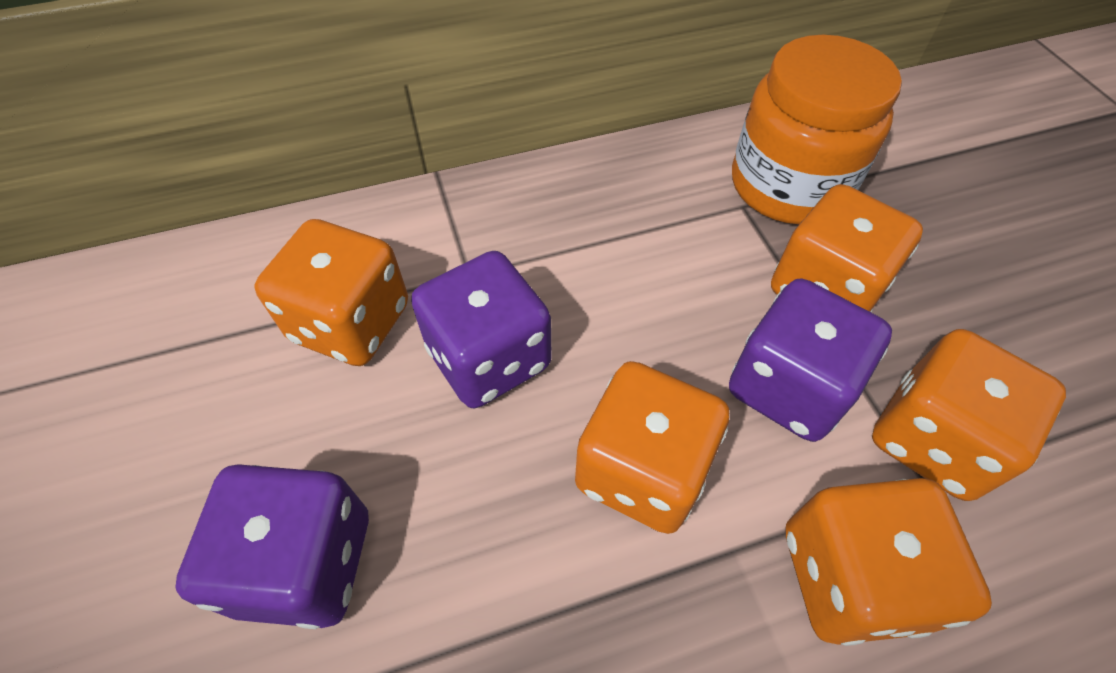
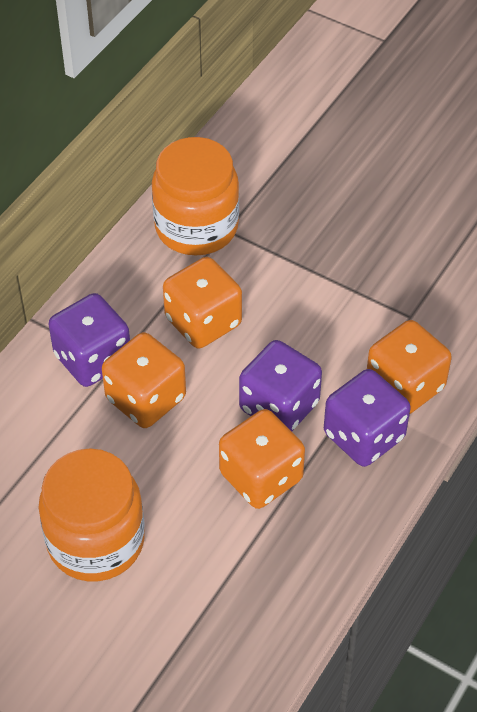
orange dice: [255,219,408,366] [575,361,729,534] [771,184,923,313] [785,478,992,646] [872,329,1066,501] = 5 -> [102,332,186,428] [163,257,242,349] [219,409,305,509] [367,320,452,414] = 4
orange jar: [732,35,902,224] = 1 -> [39,449,145,581] [152,137,239,255] = 2

